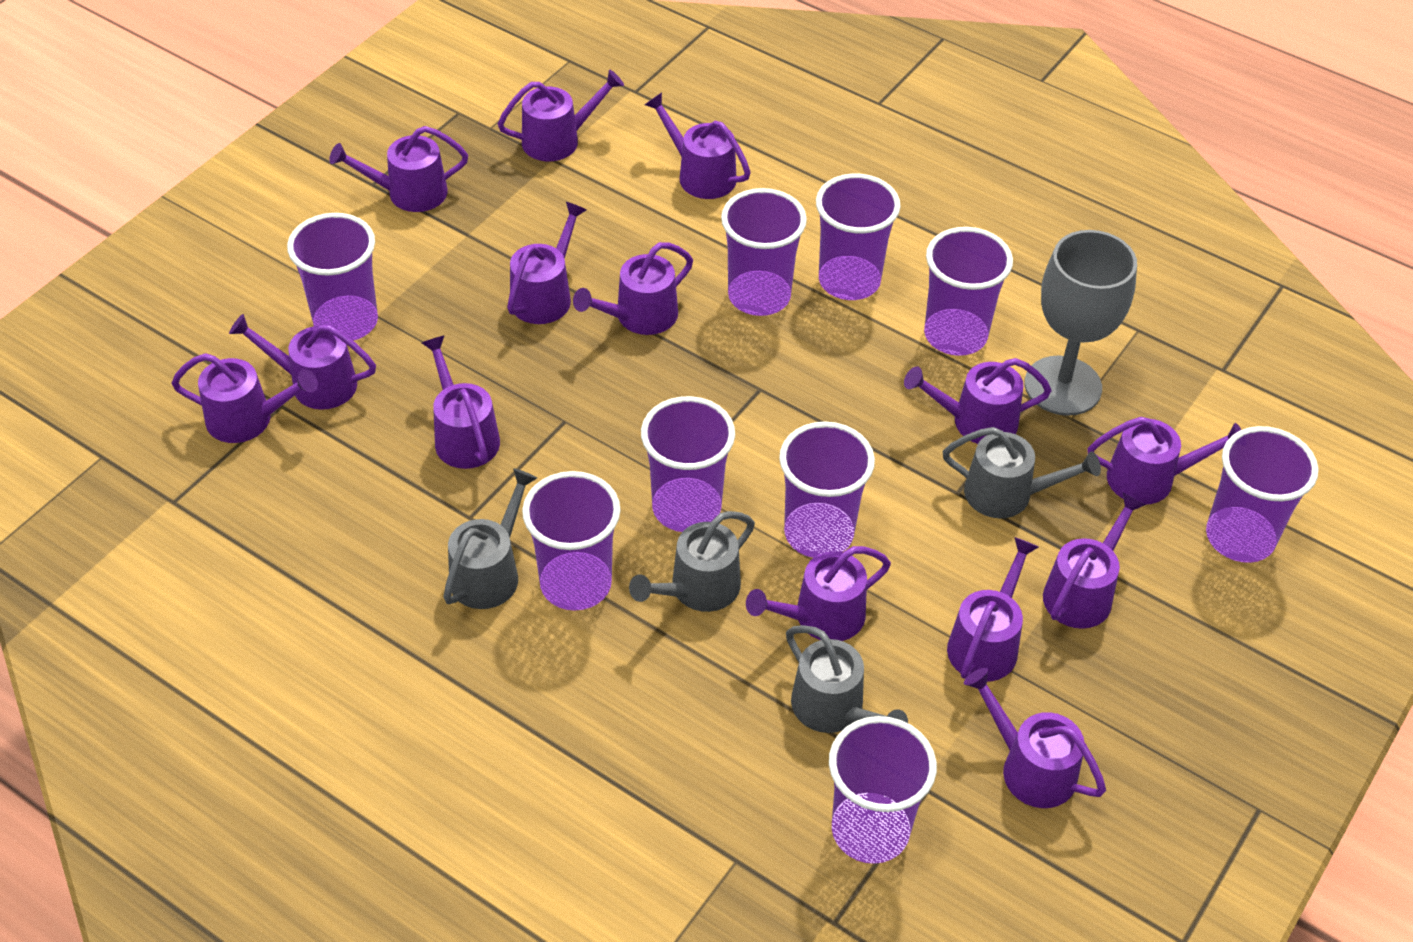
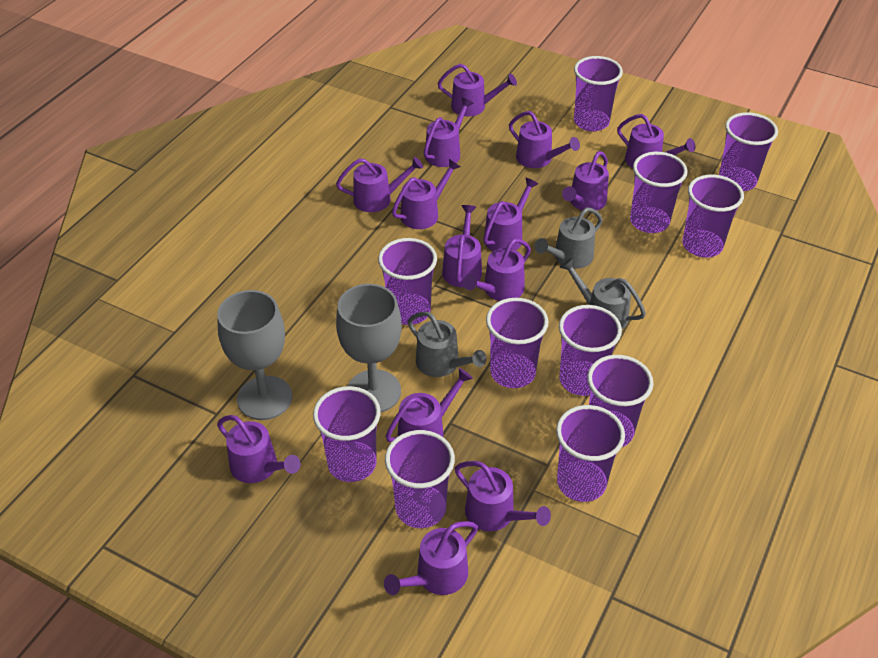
grey goblet: [1024,230,1137,416] = 1 -> [217,290,292,420] [336,284,402,412] = 2
grey watering can: [443,468,537,609] [629,511,755,612] [786,625,908,733] [943,427,1101,518] = 4 -> [408,311,487,377] [535,208,602,269] [560,258,646,329] = 3
purple cup: [287,213,378,341] [522,471,621,611] [641,396,735,532] [721,188,807,316] [779,421,875,558] [816,174,901,300] [829,716,937,864] [924,227,1013,356] [1206,426,1318,563] = 9 -> [313,386,381,482] [378,238,437,325] [385,430,455,528] [486,298,548,388] [556,405,625,502] [559,305,622,396] [574,56,623,131] [587,355,653,447] [630,152,688,233] [682,175,744,257] [719,112,778,191] = 11

